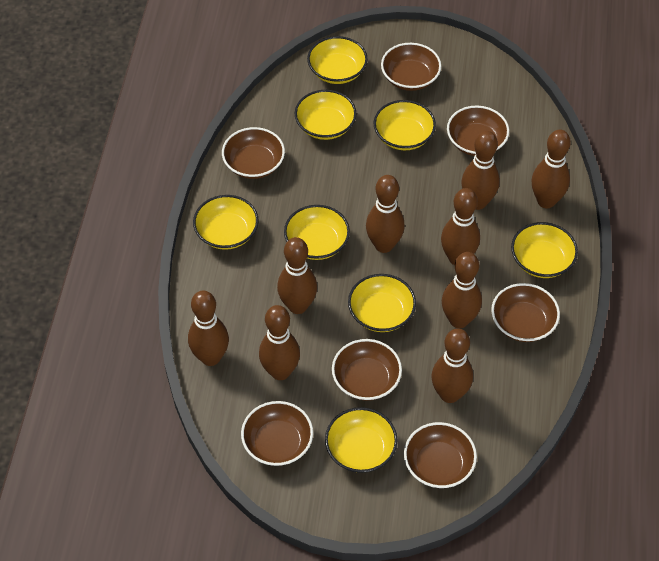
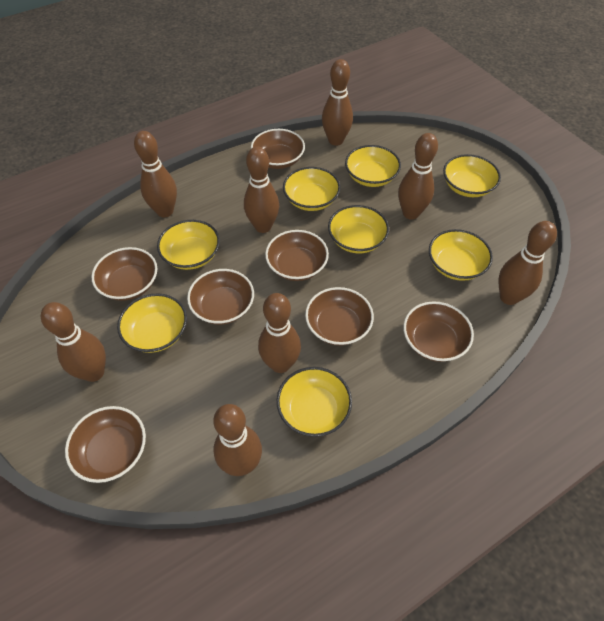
brown bowling pin: [188,290,229,366] [259,305,300,380] [277,237,317,314] [366,175,405,253] [431,329,473,403] [441,188,480,265] [442,252,482,328] [461,131,500,210] [531,129,571,208] = 9 -> [41,302,106,382] [134,131,177,217] [213,404,262,476] [244,147,279,233] [258,293,301,373] [322,59,353,146] [398,133,438,220] [498,221,557,305] = 8

